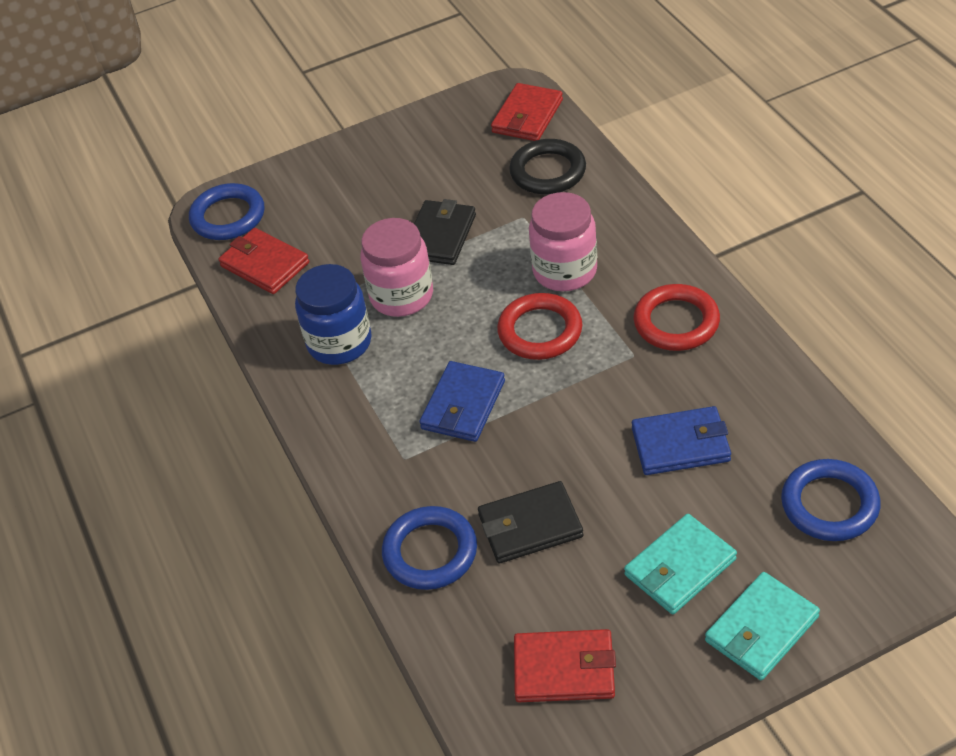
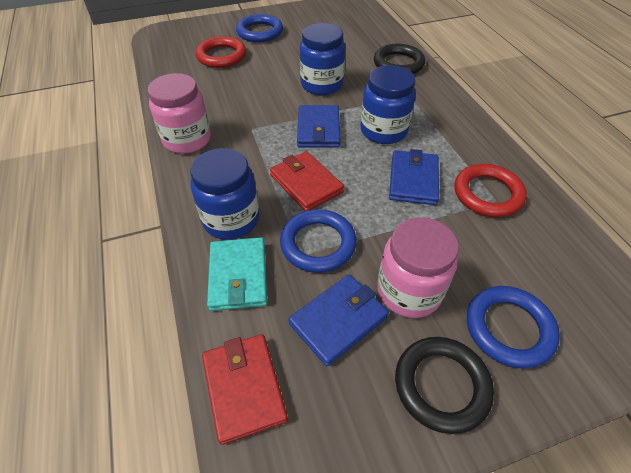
black ring: [509,139,586,194] = 1 -> [374,44,425,74] [395,337,494,434] = 2
black wallet: [414,199,476,265] [478,481,583,563] = 2 -> none = 0
blue jar: [295,264,372,365] = 1 -> [190,148,260,240] [300,23,345,95] [361,65,416,144] = 3
blue wallet: [419,361,505,442] [632,406,731,475] = 2 -> [289,274,389,366] [297,105,341,147] [389,149,439,205] = 3
red wallet: [218,228,309,294] [491,83,563,141] [514,629,616,702] = 3 -> [202,334,288,445] [270,151,344,211] = 2
turquoise wallet: [624,514,737,614] [705,572,820,680] = 2 -> [207,237,267,311] = 1

